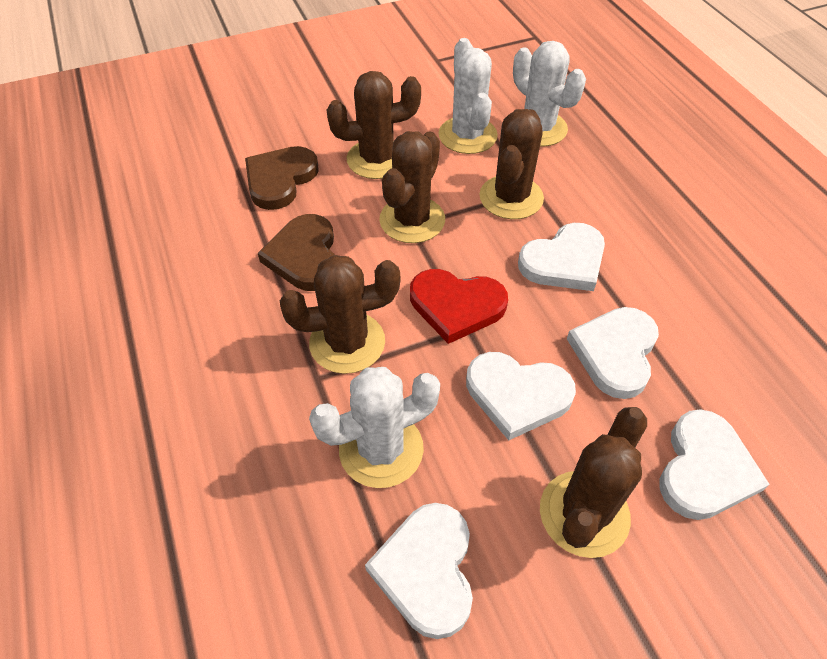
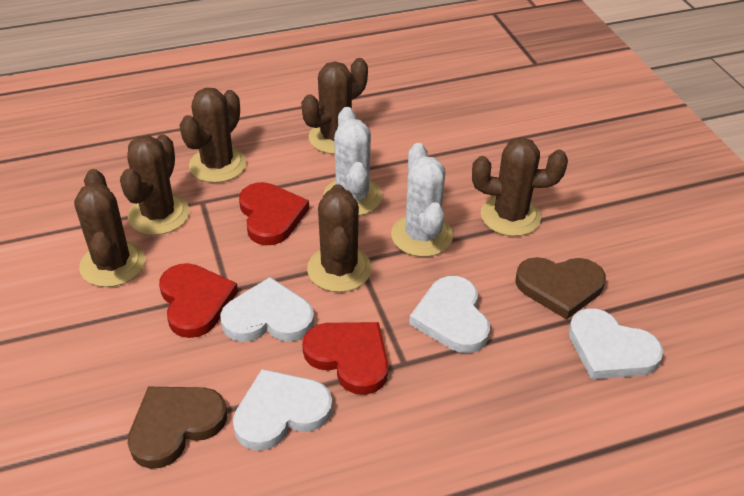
brown cactus: [280,255,400,374] [327,71,421,179] [379,131,445,243] [479,109,544,219] [540,407,647,558] = 5 -> [74,169,145,287] [120,134,189,235] [179,88,247,183] [301,58,368,154] [307,184,372,292] [472,137,568,236] = 6
red heart: [410,269,508,344] = 1 -> [159,263,238,338] [239,182,309,245] [302,322,388,395] = 3
white cactus: [309,367,440,488] [438,38,498,154] [513,41,586,147] = 3 -> [323,107,382,216] [391,143,453,257] = 2
white heart: [365,503,473,639] [466,352,576,440] [518,223,605,291] [567,307,659,399] [660,409,770,520] = 5 -> [220,277,314,342] [233,369,333,451] [409,276,490,353] [569,308,663,379] = 4

